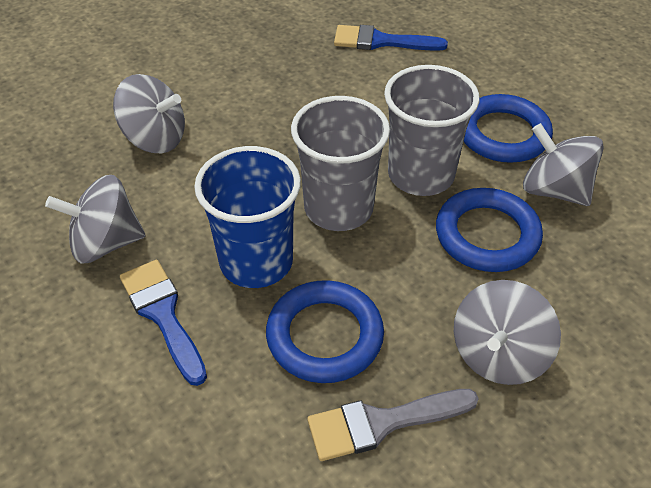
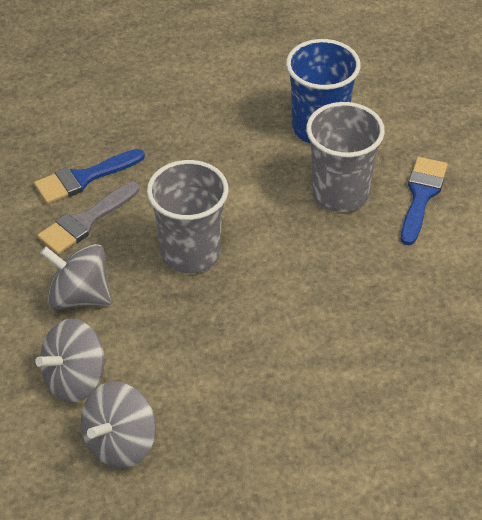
blue ring: [266,280,384,383] [436,188,543,272] [464,94,553,163] = 3 -> none = 0
grey spinning top: [45,175,145,264] [113,74,185,154] [454,280,561,385] [523,123,604,206] = 4 -> [35,318,106,403] [40,244,112,309] [81,382,156,468] = 3

